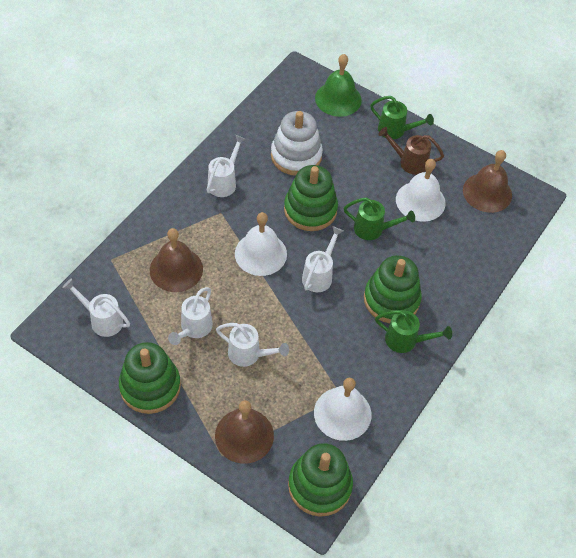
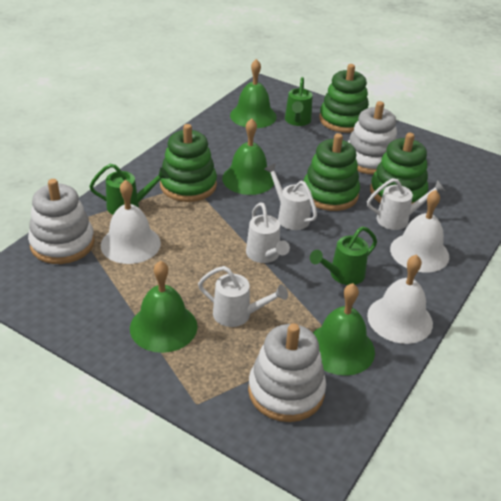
brown bell: [150,228,203,292] [215,400,274,464] [463,150,512,213] = 3 -> none = 0
brown watering can: [378,127,444,175] = 1 -> none = 0
green bell: [315,54,362,117] = 1 -> [130,261,198,353] [222,118,274,195] [230,59,277,128] [313,283,375,376] = 4
white stacking toy: [271,111,323,176] = 1 -> [28,179,95,264] [248,323,326,422] [348,101,397,175] = 3
white watering can: [62,279,130,337] [168,287,213,345] [207,135,246,197] [216,323,289,367] [302,226,343,292] = 5 -> [198,266,288,327] [246,203,290,263] [265,163,317,230] [367,178,445,230] = 4

